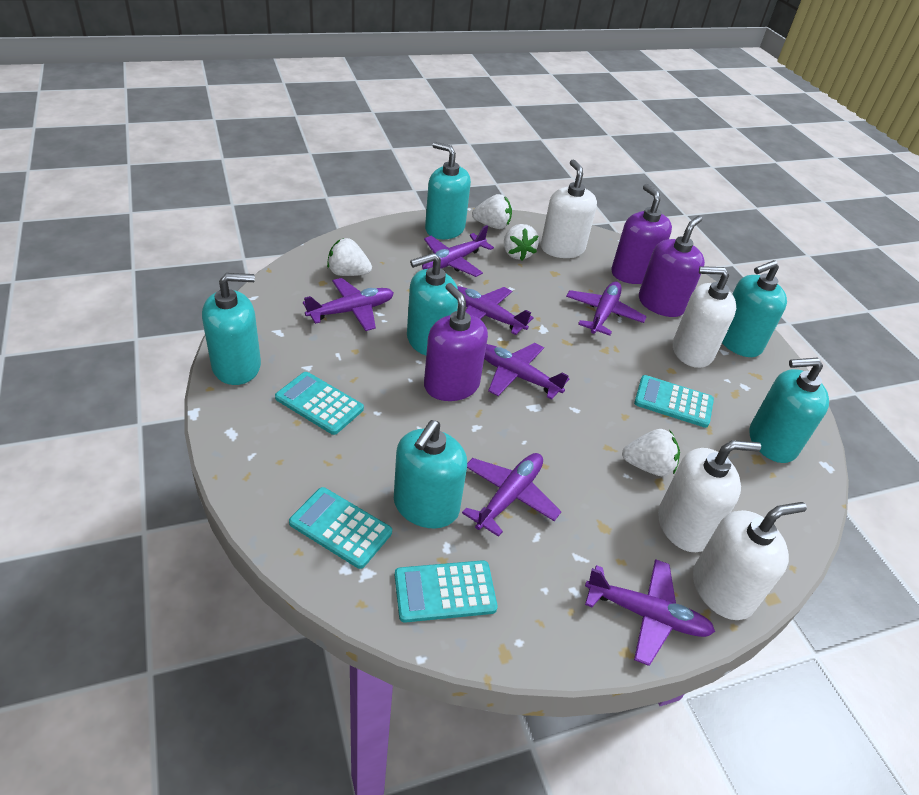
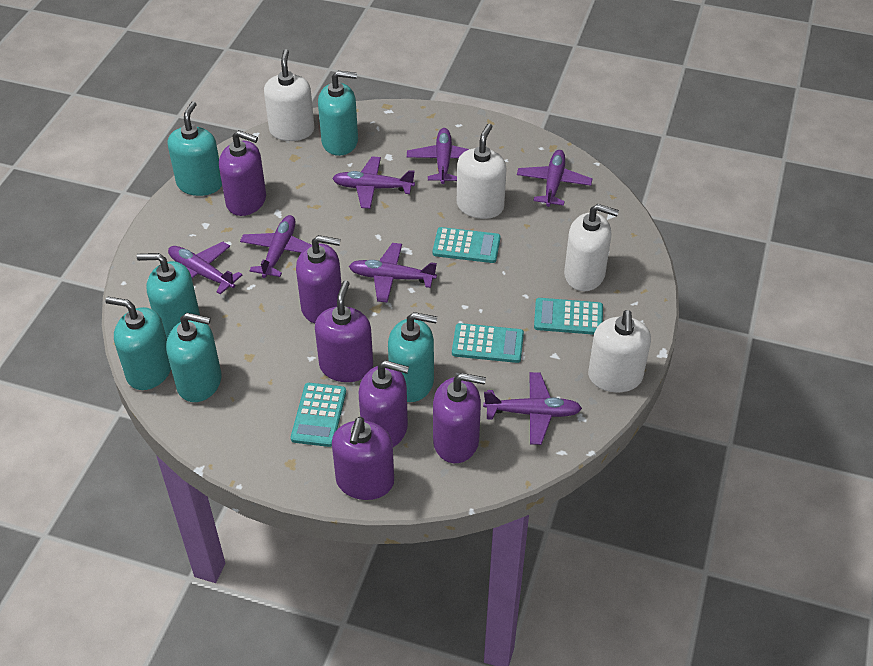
purple soap dispenser: [424,283,488,401] [611,184,672,284] [639,216,705,317] = 3 -> [219,130,266,216] [296,235,342,323] [315,280,373,382] [332,417,394,500] [359,360,409,447] [433,373,486,463] = 6
white strawberry: [327,238,372,276] [472,194,512,229] [504,224,539,261] [622,429,680,476] = 4 -> none = 0

